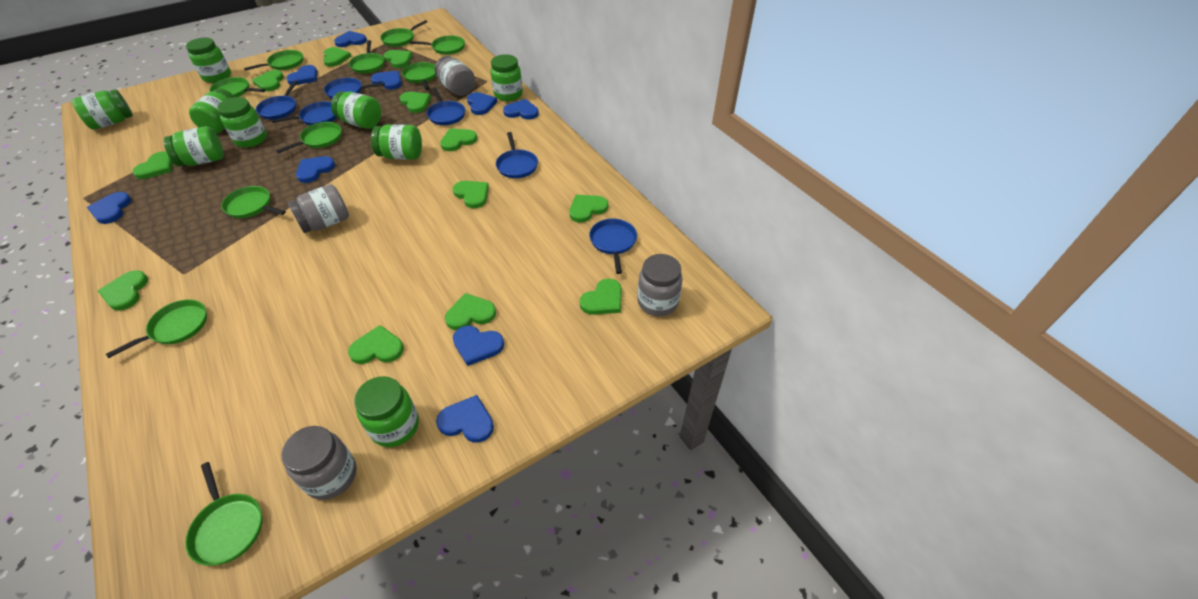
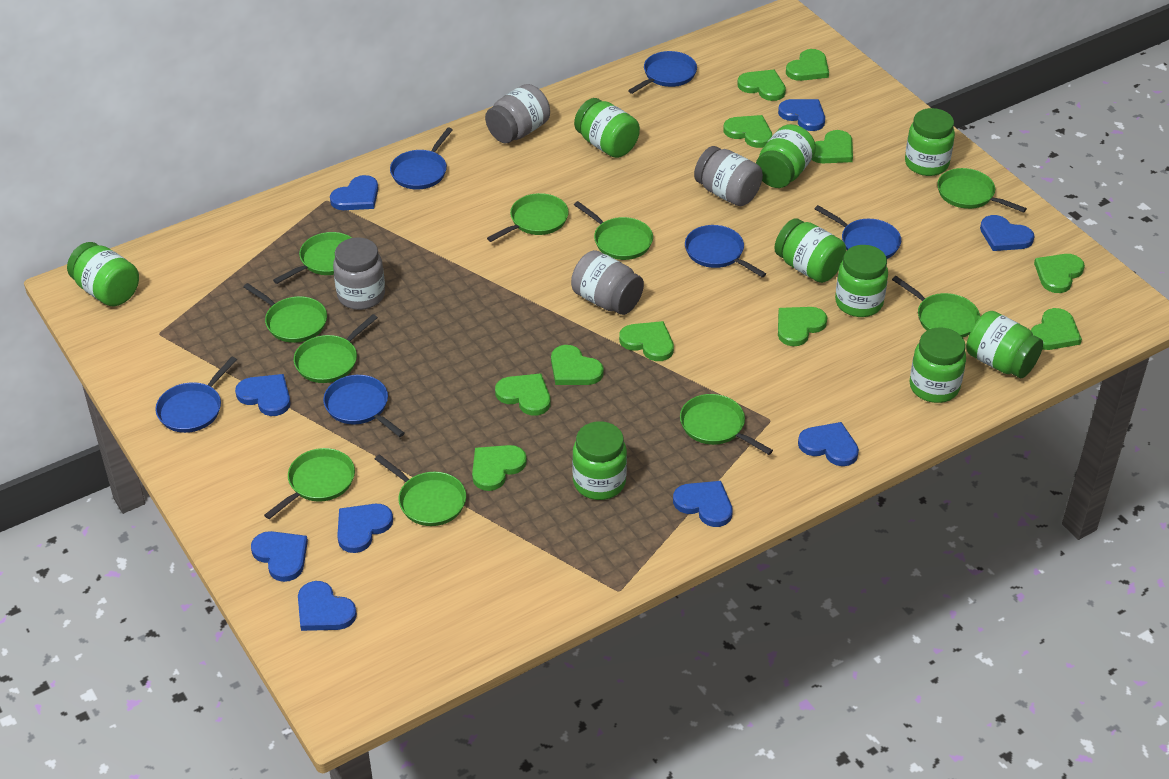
green heart: [98,270,148,311] [132,152,173,179] [252,70,284,91] [323,47,352,67] [348,325,404,364] [383,50,412,68] [400,92,431,113] [440,128,477,151] [445,293,496,330] [453,181,489,208] [569,195,608,223] [580,278,622,315] = 12 -> [472,445,527,491] [495,373,550,416] [551,345,604,385] [619,321,674,361] [723,115,772,148] [737,70,786,101] [778,307,827,346] [786,49,829,81] [812,130,853,163] [1031,308,1082,350] [1034,254,1085,293] = 11

